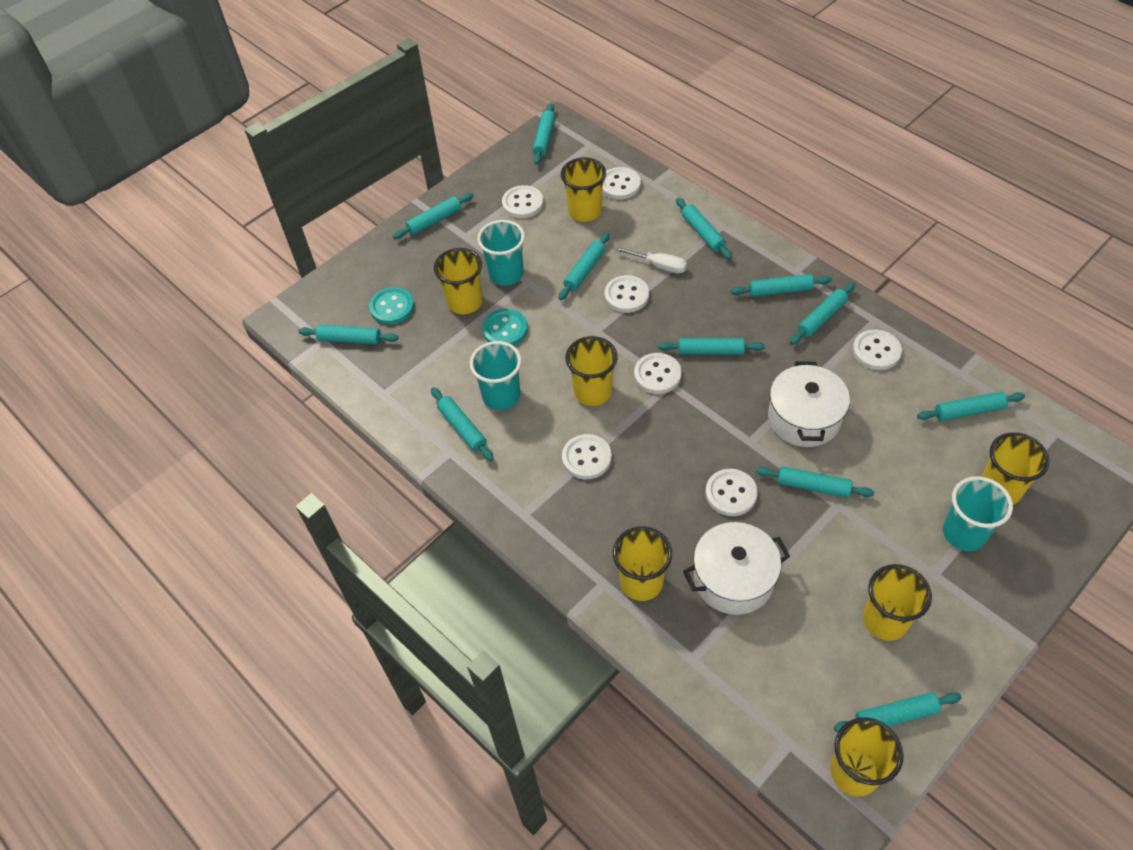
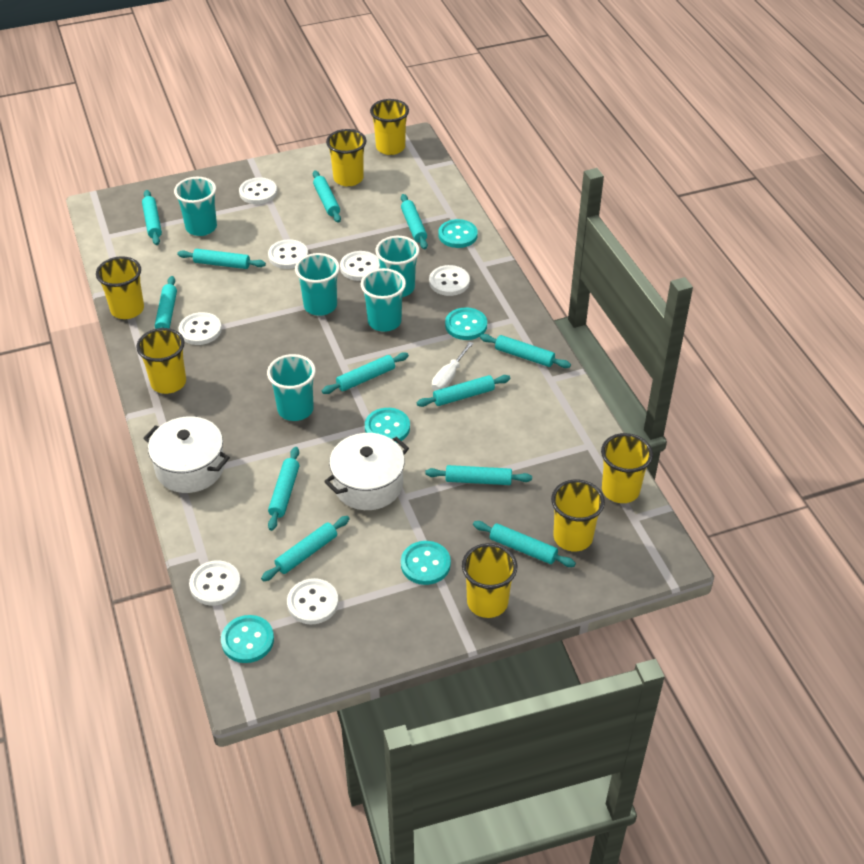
turquoise button: [369,287,414,325] [482,309,528,346] = 2 -> [221,615,274,663] [365,408,410,443] [401,541,451,585] [439,219,478,248] [445,307,487,340] = 5
turquoise cup: [470,341,522,410] [477,220,525,286] [943,476,1013,551] = 3 -> [174,177,217,236] [267,354,316,421] [295,253,340,316] [360,268,406,332] [375,236,420,297] = 5

